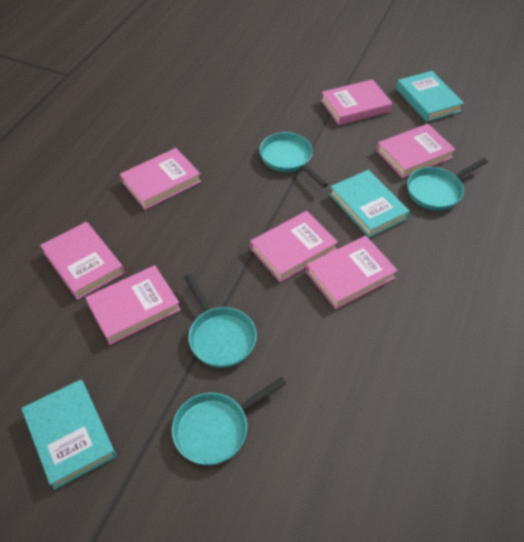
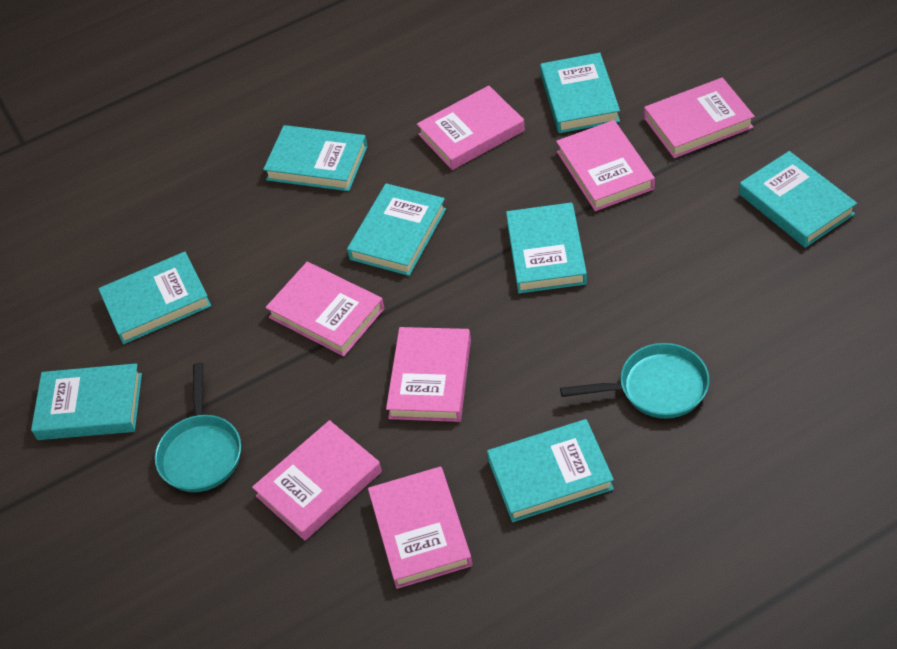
turquoise book: [21,380,116,490] [329,170,410,238] [396,71,464,122] = 3 -> [31,363,142,440] [98,252,211,344] [263,125,368,191] [347,183,446,276] [487,419,614,522] [506,202,587,293] [540,53,620,133] [739,151,857,248] = 8
turquoise pan: [172,377,286,465] [184,274,257,368] [259,132,328,188] [407,158,488,211] = 4 -> [155,363,241,492] [560,343,709,419] = 2

